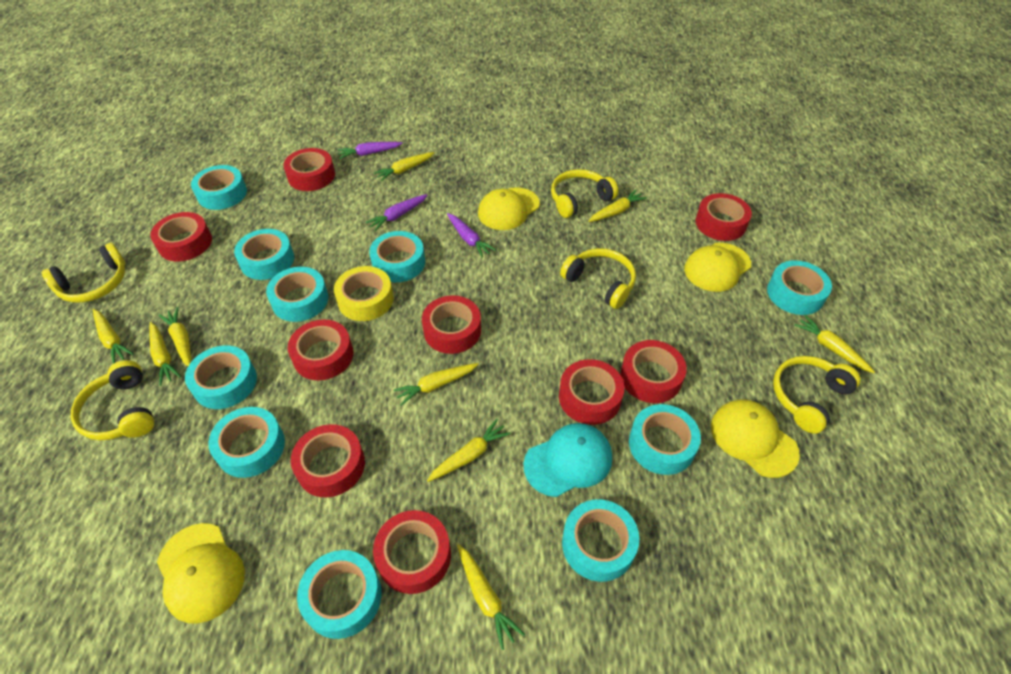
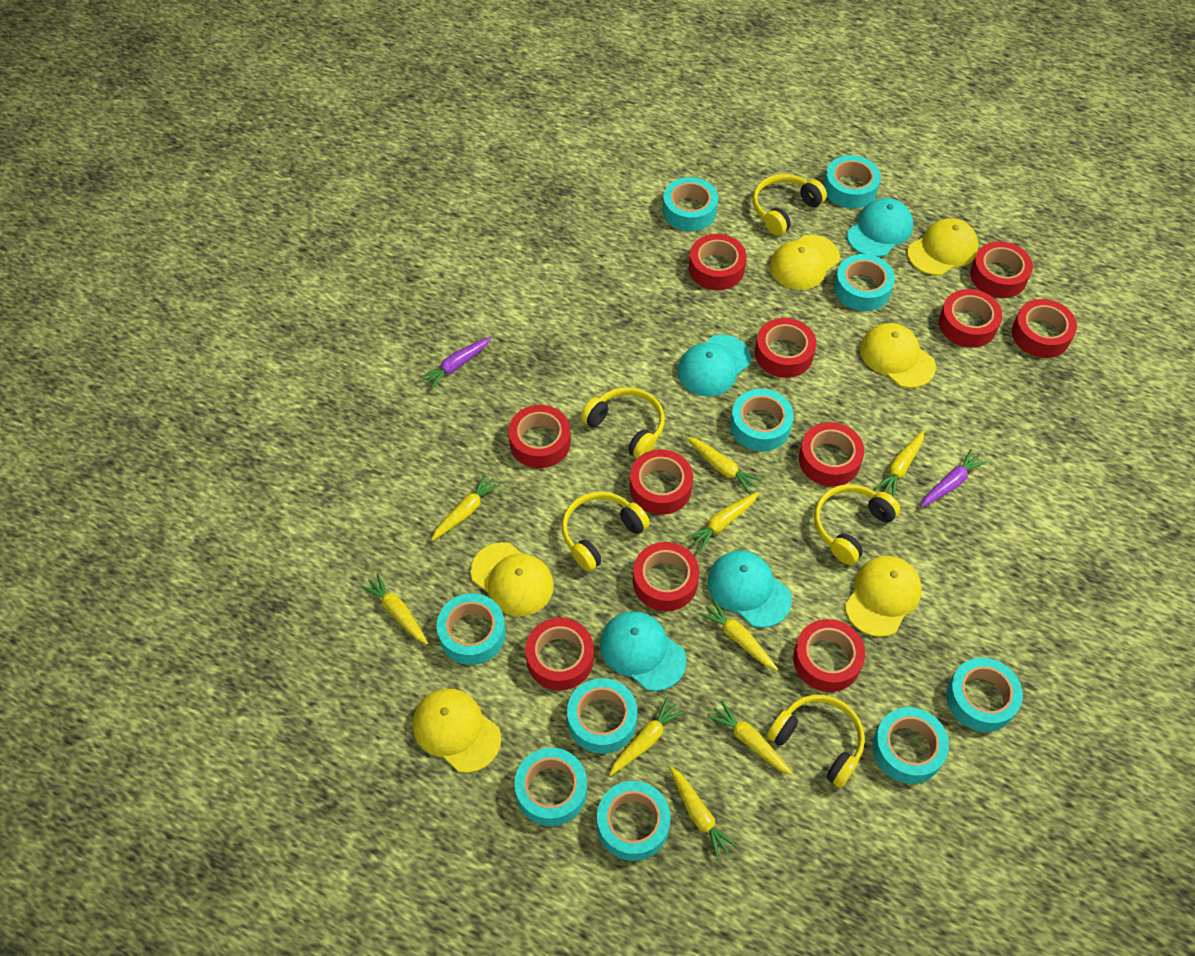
purple carrot: [337,142,403,159] [366,194,428,231] [447,213,496,258] = 3 -> [419,337,491,389] [921,449,987,508] = 2
red tape: [150,212,212,261] [283,148,335,191] [288,319,353,380] [291,424,365,497] [373,510,451,594] [422,295,481,354] [559,359,624,425] [620,340,687,403] [696,193,752,241] = 9 -> [508,405,571,468] [525,618,594,690] [630,449,693,515] [633,542,699,611] [689,234,747,290] [755,318,816,378] [793,619,865,692] [799,422,864,487] [939,289,1002,348] [970,241,1033,298] [1012,299,1077,358] = 11
turquoise cap: [523,423,612,497] = 1 -> [600,611,686,691] [678,334,751,396] [708,550,792,628] [847,198,913,257] = 4
yellow cap: [157,523,245,624] [478,187,540,230] [684,243,751,292] [711,399,800,478] = 4 -> [413,689,501,773] [470,542,554,616] [770,234,840,290] [845,556,922,637] [860,323,936,388] [907,218,979,275] = 6
yellow tape: [334,266,394,321] = 1 -> none = 0

